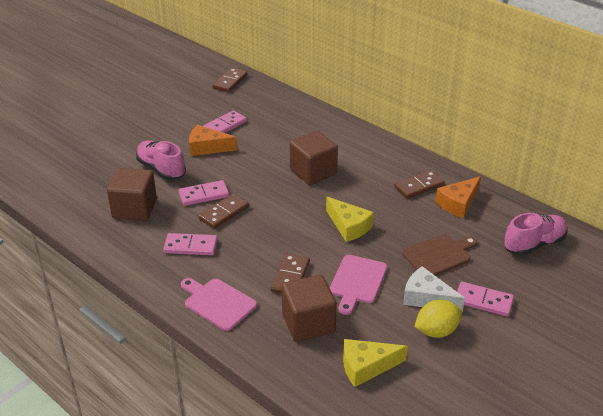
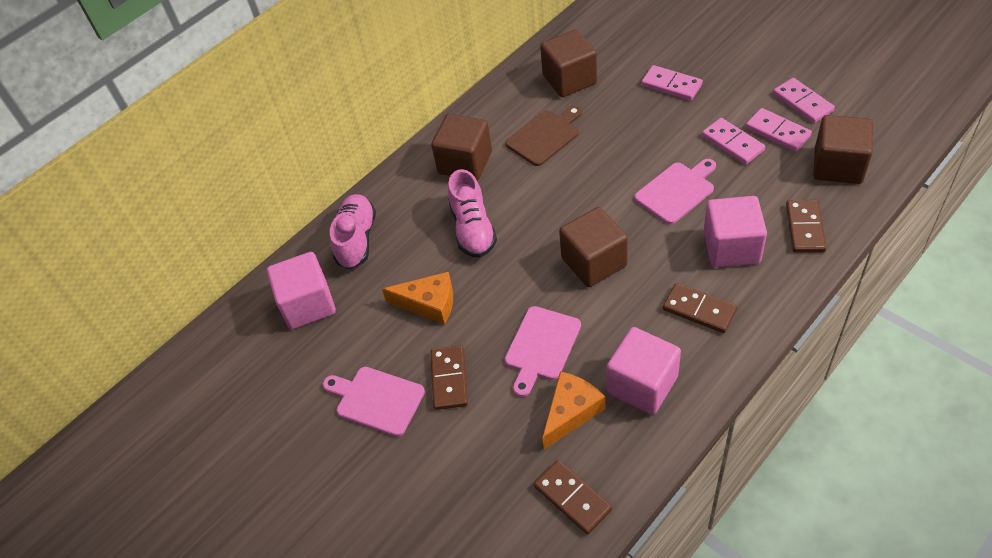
brown cube: [107,168,157,221] [282,275,337,342] [290,131,338,185] = 3 -> [431,114,492,181] [540,29,597,97] [559,207,628,287] [813,115,873,184] = 4
pink cube: none = 0 -> [267,252,336,329] [607,327,681,415] [704,196,767,267] = 3
pink cutting board: [181,278,257,331] [330,255,387,315] = 2 -> [323,367,425,437] [505,306,581,397] [635,159,716,224] = 3
white cheese: [403,266,465,312] = 1 -> none = 0
yellow cheese: [326,197,374,242] [343,339,408,387] = 2 -> none = 0
yellow lemon: [414,300,462,338] = 1 -> none = 0

